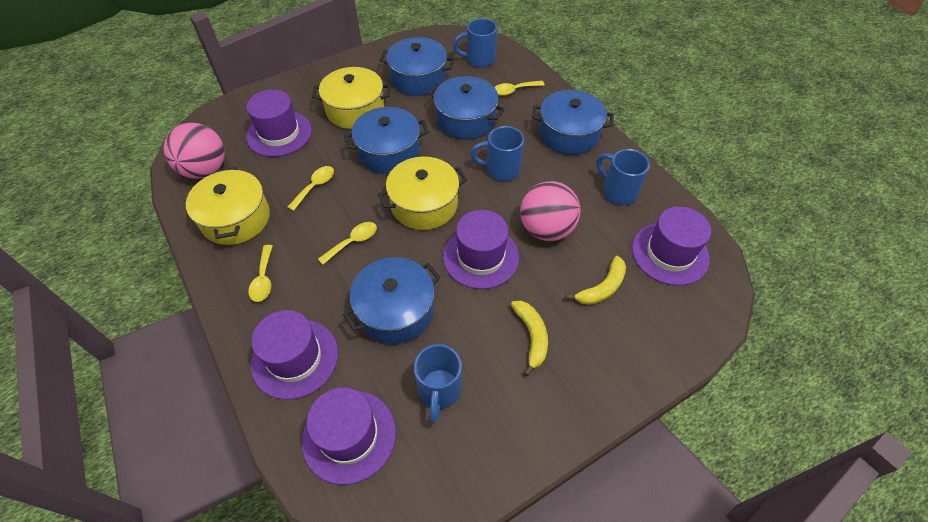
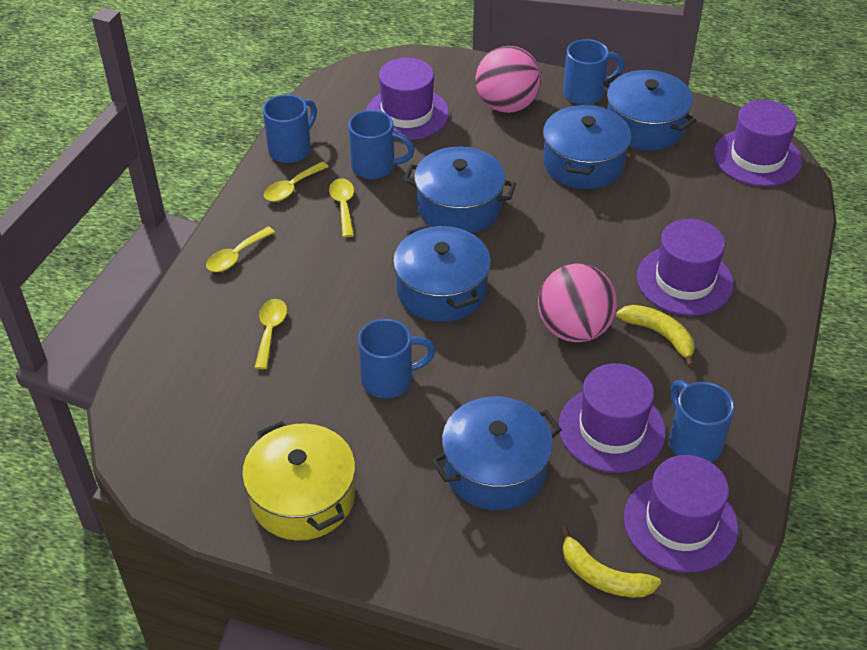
blue mug: [414,344,462,423] [453,18,497,67] [471,126,524,181] [597,149,650,205] = 4 -> [263,94,317,163] [348,110,415,179] [358,319,436,398] [563,39,624,105] [669,380,735,462] = 5
yellow pot: [186,167,270,245] [312,67,391,129] [378,157,467,230] = 3 -> [242,421,356,540] = 1

